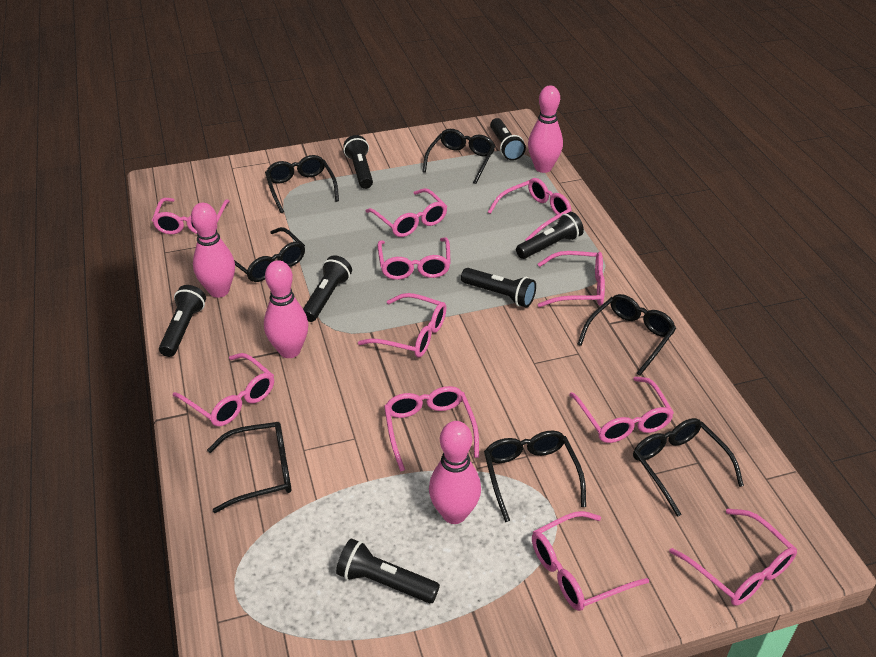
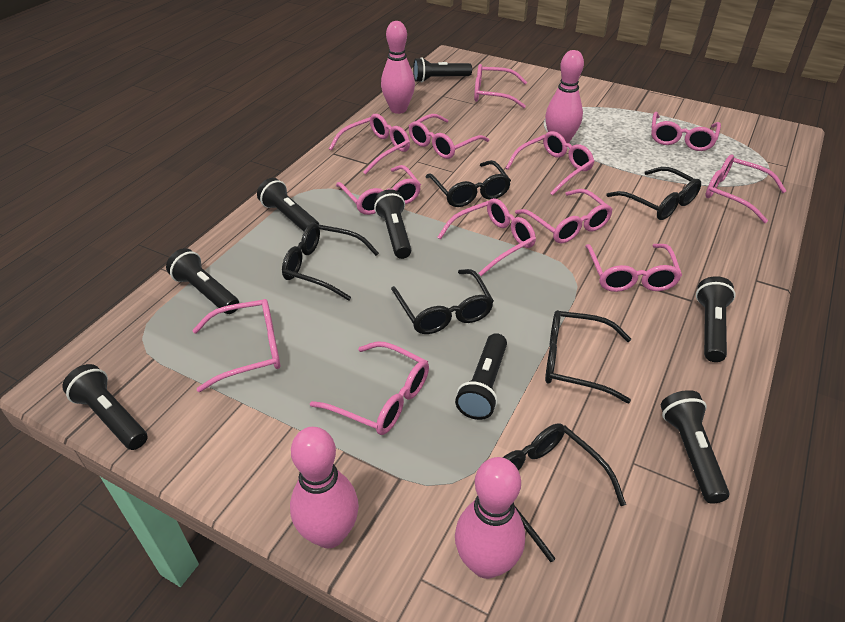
black flashlight: [159,285,206,357] [303,255,352,322] [336,538,440,603] [344,135,373,189] [461,268,536,307] [490,118,526,161] [516,212,584,259] = 7 -> [62,364,147,450] [166,248,239,314] [257,178,319,231] [374,189,411,259] [413,57,472,82] [455,333,507,420] [661,390,730,504] [696,276,736,362] = 8
black glasses: [207,422,292,513] [234,227,305,282] [265,155,339,213] [422,129,495,184] [484,431,586,522] [578,294,676,376] [633,418,744,517] = 7 -> [282,223,379,301] [391,269,494,334] [426,160,511,207] [502,423,626,562] [545,310,631,403] [606,167,701,220] = 6
pink glasses: [152,198,230,234] [173,353,274,426] [358,293,447,357] [365,188,447,237] [378,238,451,280] [384,386,479,472] [488,178,572,241] [532,511,649,611] [538,251,605,307] [569,377,674,443] [669,509,797,606] = 11 -> [192,299,280,392] [310,341,429,435] [329,114,410,174] [336,165,421,215] [409,114,489,159] [437,198,536,276] [474,64,527,108] [505,131,594,196] [515,189,613,243] [585,244,682,292] [651,112,721,151] [705,155,786,223] = 12

